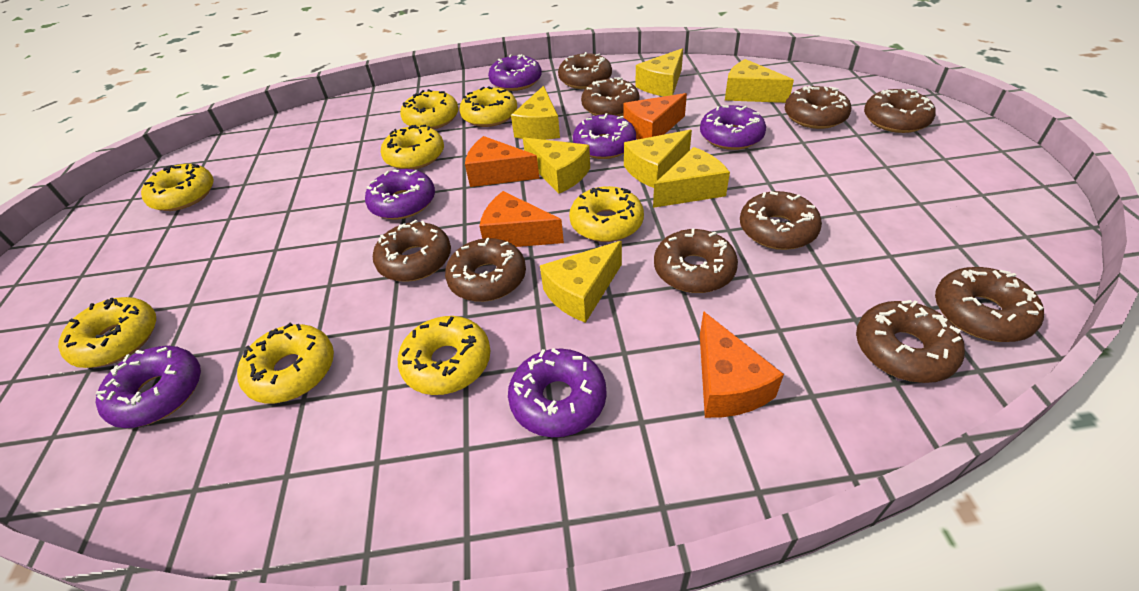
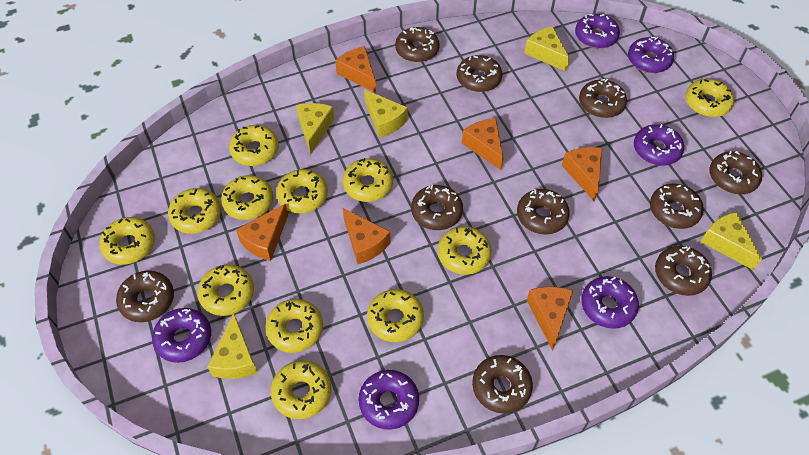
orange cheese: [465,136,540,187] [479,191,564,247] [624,93,687,140] [700,311,784,418] = 4 -> [236,204,288,261] [335,46,376,93] [343,208,391,264] [462,118,504,170] [527,287,573,351] [562,147,602,201] = 6
yellow cheese: [511,86,560,140] [523,138,590,194] [540,241,622,323] [624,129,692,188] [635,48,683,96] [653,147,730,208] [725,59,794,103] = 7 -> [207,313,258,379] [296,103,334,154] [364,89,408,138] [524,26,570,71] [700,212,762,270] = 5
yellow donut: [58,297,156,368] [141,164,214,211] [237,322,334,403] [381,124,444,170] [398,316,491,395] [400,89,459,129] [460,86,517,127] [569,186,644,242] = 8 -> [99,217,155,265] [168,188,221,234] [197,264,254,316] [221,175,273,220] [229,125,279,166] [265,299,323,353] [271,360,331,419] [276,169,328,213] [342,158,393,202] [367,289,424,342] [438,226,492,275] [685,79,734,117] = 12

